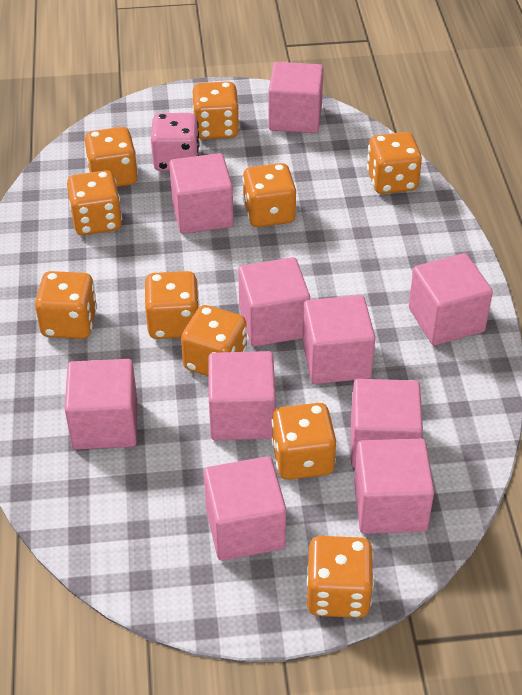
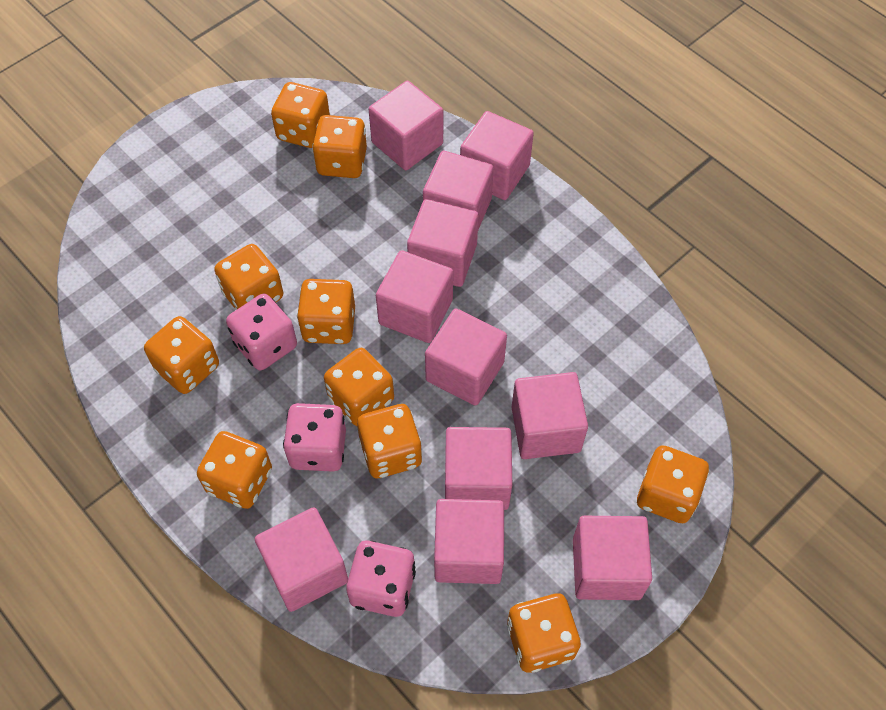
pink cube: [65,359,137,450] [169,153,234,234] [204,456,286,561] [208,351,276,440] [238,257,310,347] [268,62,324,133] [302,295,375,384] [351,379,423,468] [354,438,434,534] [409,253,493,345] = 10 -> [255,507,348,612] [369,81,443,170] [376,250,453,343] [407,199,478,287] [423,151,494,230] [425,308,507,406] [434,499,504,584] [445,427,512,510] [460,111,534,200] [512,372,588,459] [573,516,652,600] = 11
pink dice: [151,113,200,171] = 1 -> [226,294,297,370] [283,403,346,472] [346,541,416,617] = 3

